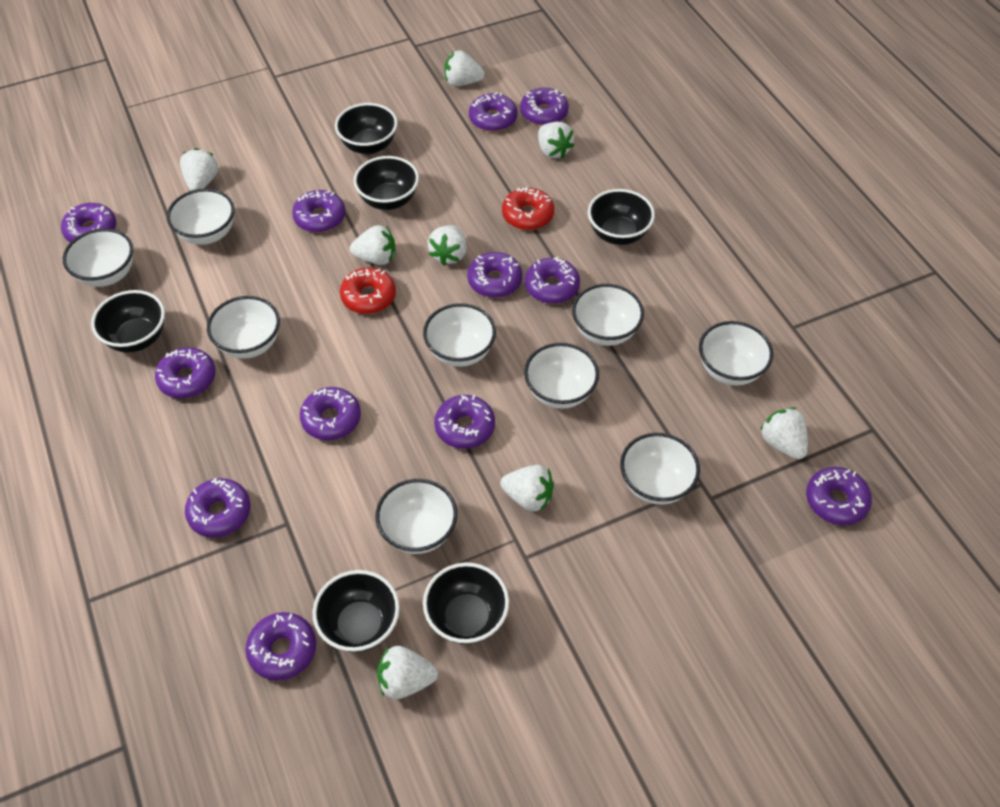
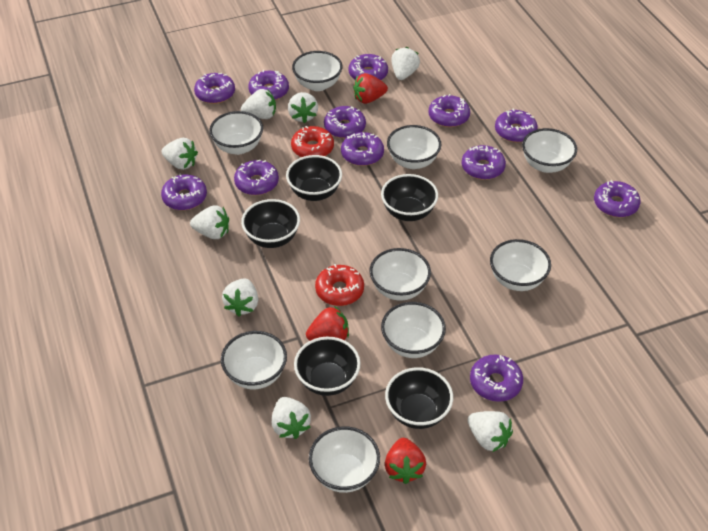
black bowl: [91,290,165,353] [312,570,400,652] [335,103,398,155] [353,156,419,210] [423,563,509,644] [588,189,655,245] = 6 -> [241,199,300,248] [286,155,342,201] [294,337,361,396] [381,174,438,221] [385,367,453,429] = 5
red strawberry: none = 0 -> [306,306,349,341] [353,73,388,104] [385,438,426,484] = 3

